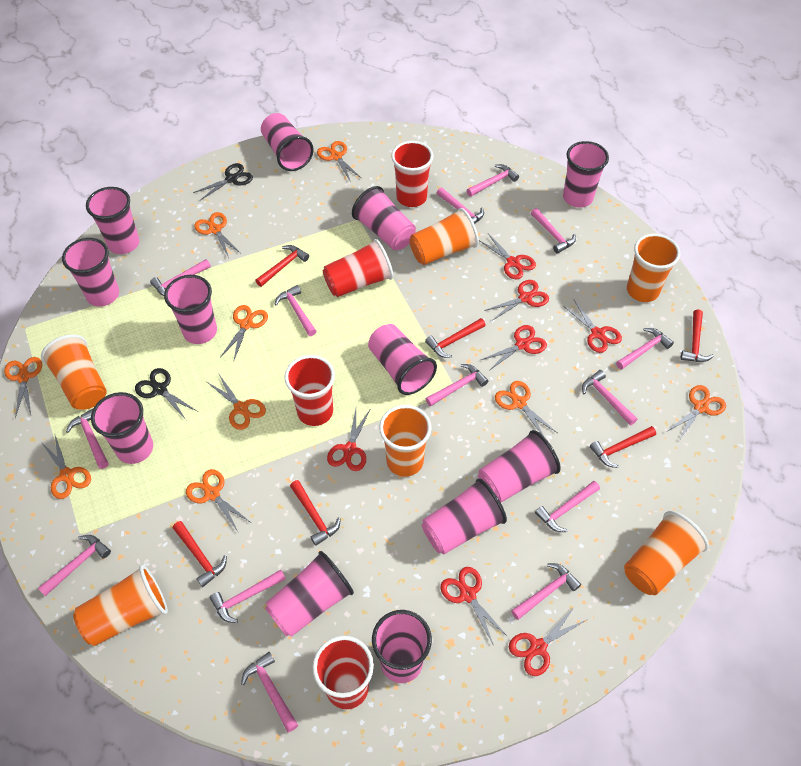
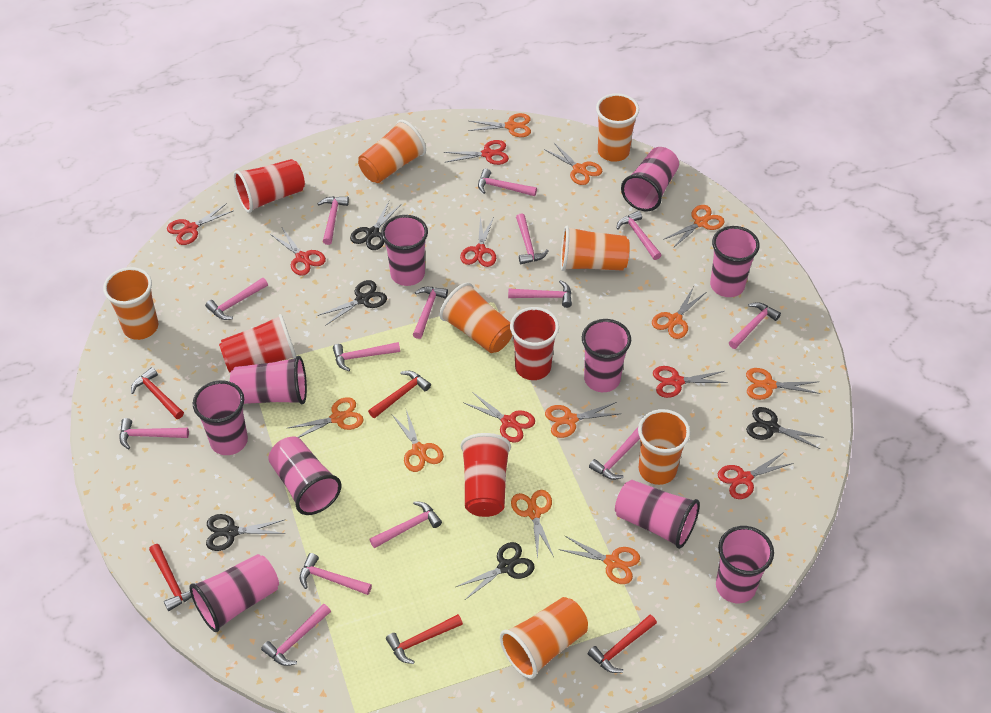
black scissors: [135,368,197,420] [193,163,253,200] = 2 -> [206,514,285,551] [318,280,387,326] [350,201,401,250] [456,542,535,600] [746,407,824,449] = 5
orange cup: [41,334,107,410] [73,565,168,646] [379,405,432,477] [409,208,479,265] [624,511,709,595] [627,234,680,302] = 6 -> [103,267,158,340] [358,120,426,183] [439,283,513,353] [500,597,588,679] [561,226,630,271] [596,93,639,162] [638,409,690,485] = 7
orange scissors: [4,357,42,418] [41,436,91,499] [186,469,250,532] [194,212,240,258] [207,373,266,430] [221,305,268,362] [317,141,361,182] [495,381,557,436] [666,385,726,441] = 9 -> [288,397,364,438] [392,410,444,472] [468,113,531,137] [511,490,554,559] [544,142,602,185] [545,402,619,438] [558,535,640,584] [652,288,706,339] [663,205,725,248] [746,368,820,400] = 10
pink cup: [62,238,119,306] [86,187,139,254] [91,392,153,464] [164,275,217,344] [261,113,314,171] [265,551,354,637] [352,186,416,250] [368,324,437,395] [372,610,432,683] [422,478,507,554] [478,430,561,502] [563,141,609,207] = 12 -> [189,554,279,632] [193,380,248,455] [230,356,307,404] [268,437,342,515] [381,215,428,286] [582,319,631,392] [615,480,700,549] [621,147,679,211] [710,226,760,297] [716,526,774,603] = 10
red hammer: [173,521,227,587] [255,245,309,287] [290,480,341,546] [425,318,486,358] [590,426,656,468] [680,310,714,362] = 6 -> [131,367,184,419] [149,544,197,611] [368,371,431,418] [386,614,463,664] [588,615,657,673] = 5

